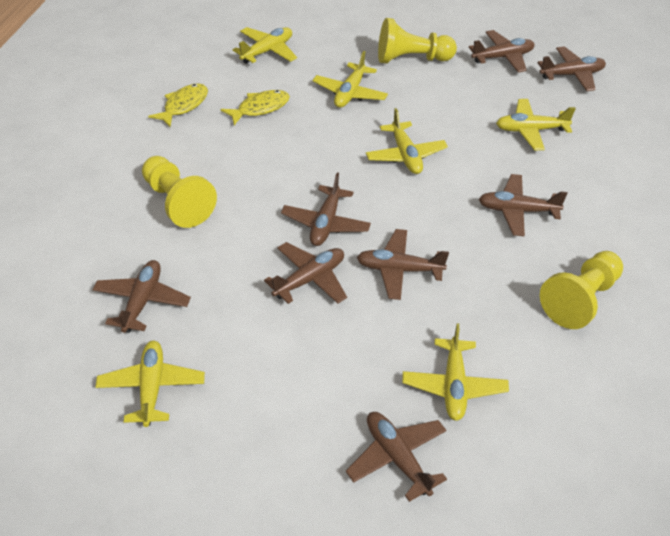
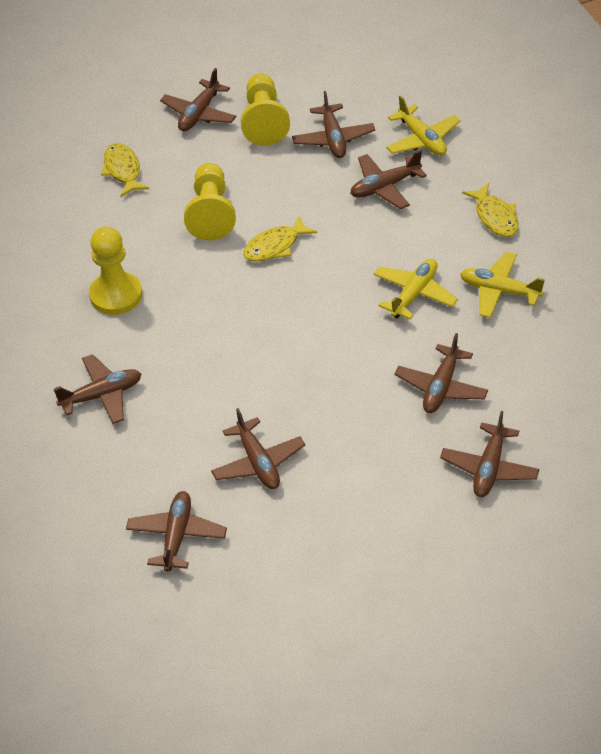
yellow fish: [148,83,208,127] [220,90,290,125] = 2 -> [101,143,149,197] [243,216,317,262] [462,183,518,237] = 3
yellow plane: [95,341,205,427] [233,27,297,64] [313,51,388,108] [366,108,448,174] [402,323,509,421] [496,99,576,150] = 6 -> [373,259,458,320] [386,95,461,156] [460,252,545,318] = 3

